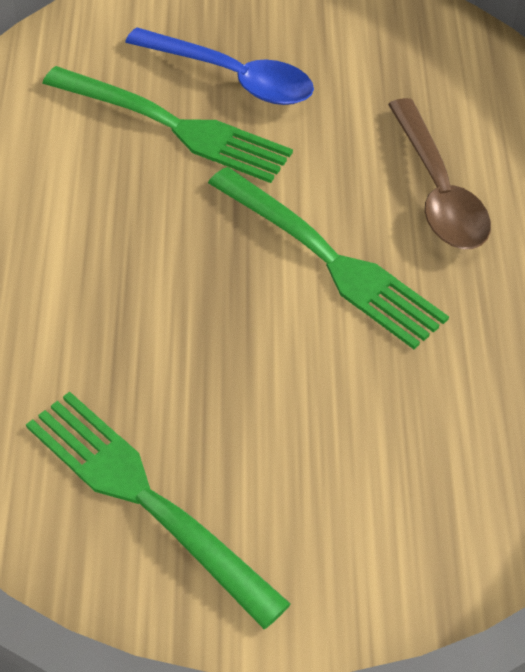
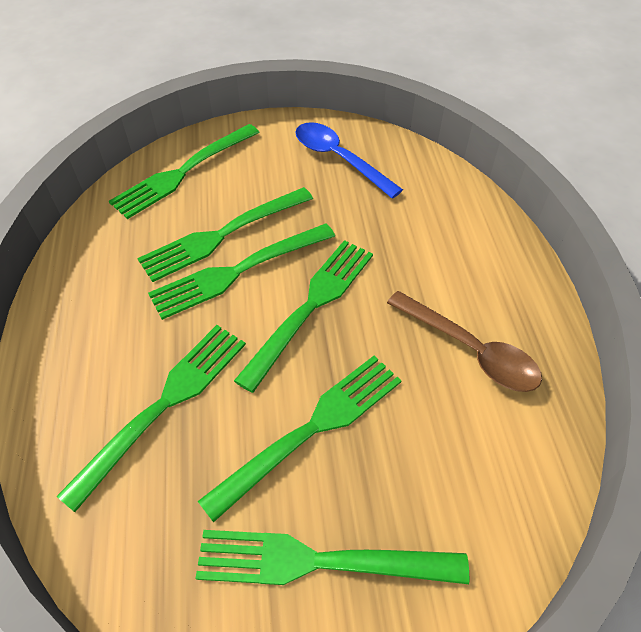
green fork: [26,392,291,629] [42,66,293,183] [208,167,449,349] = 3 -> [56,325,246,512] [109,124,260,219] [137,187,313,282] [148,224,335,320] [195,530,469,585] [198,356,402,523] [234,240,373,393] = 7

